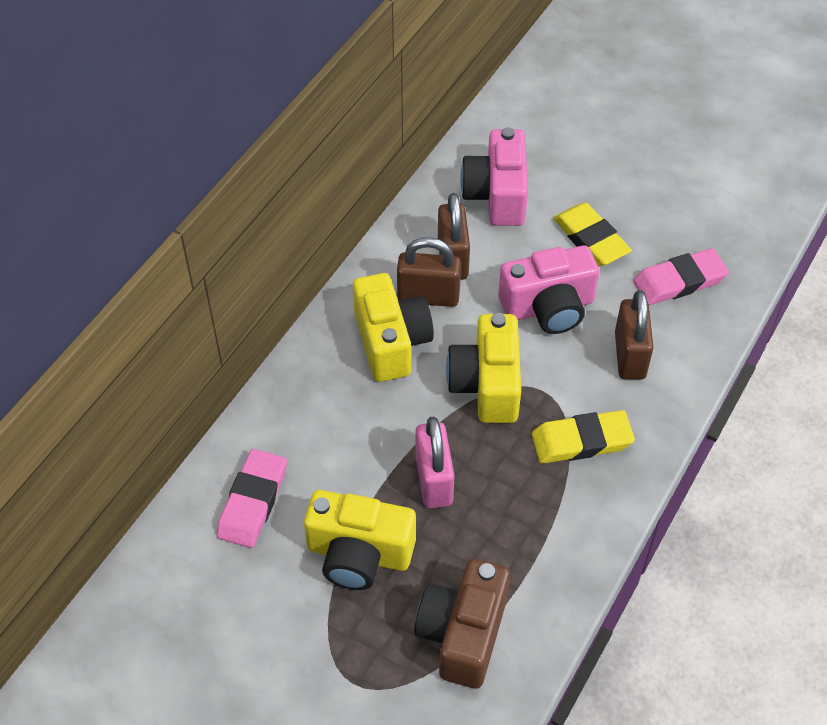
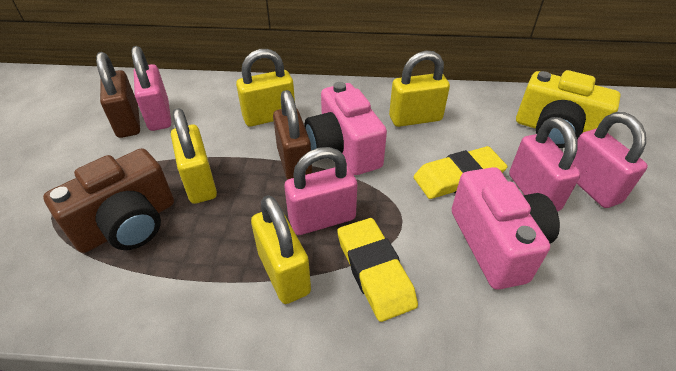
brown padlock: [397,237,461,307] [438,193,470,280] [615,290,653,380] = 3 -> [96,52,140,138] [273,90,312,180] = 2
pink eraser: [216,449,287,548] [633,248,729,305] = 2 -> none = 0
pink padlock: [415,417,455,509] = 1 -> [132,46,171,131] [284,147,357,235] [509,117,581,211] [573,112,648,208] = 4
yellow camera: [304,490,416,590] [353,273,434,382] [446,313,521,423] = 3 -> [516,70,621,148] = 1
yellow padlock: none = 0 -> [171,108,217,204] [236,49,295,127] [251,195,311,304] [389,51,450,127] = 4

